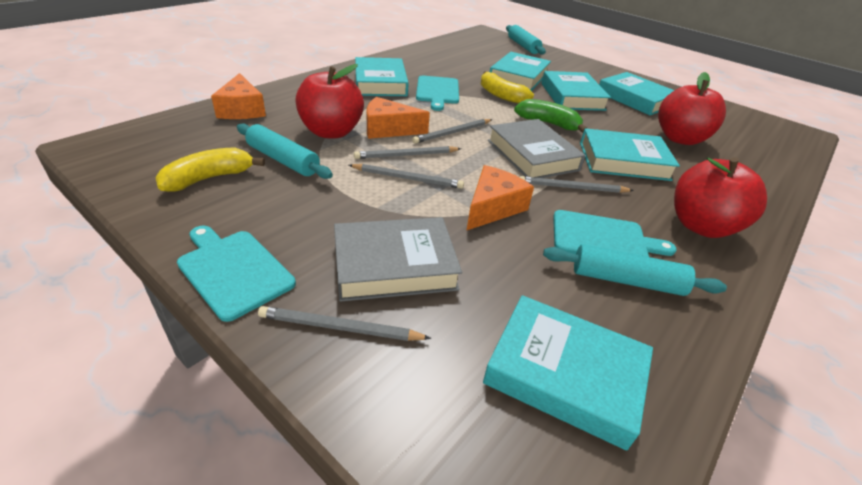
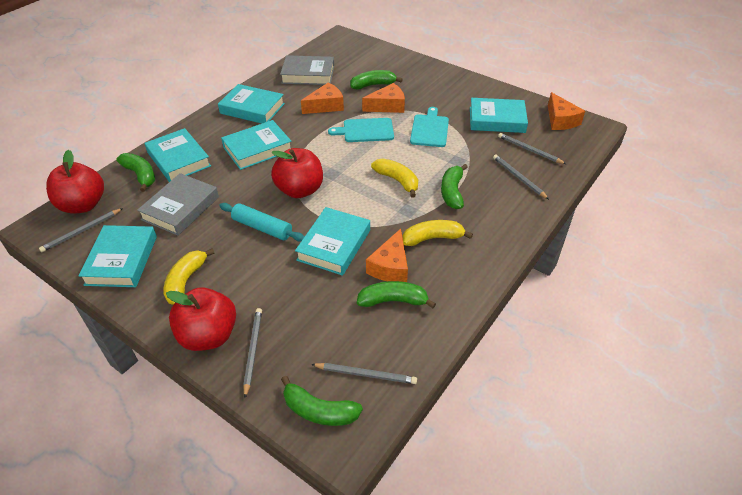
green banana: [514,99,587,133] = 1 -> [116,153,155,192] [281,376,363,426] [350,70,403,89] [357,281,436,308] [441,164,468,209] = 5
orange cheese: [211,73,266,119] [367,97,430,139] [466,165,534,231] = 3 -> [301,82,344,114] [362,83,405,113] [366,229,408,282] [548,92,585,130] = 4
turquoise cutting board: [177,226,296,322] [416,76,459,111] [553,210,676,257] = 3 -> [328,118,394,142] [410,107,449,147] = 2
turquoise rolling pin: [237,123,333,179] [506,25,546,55] [543,244,727,296] = 3 -> [219,203,304,242] = 1
yellow banana: [155,147,265,192] [481,71,534,103] = 2 -> [164,248,214,305] [371,158,418,197] [403,220,473,246] = 3

